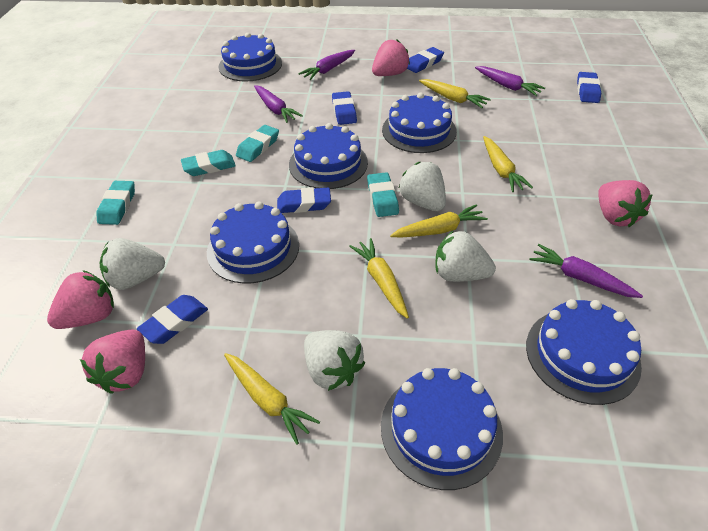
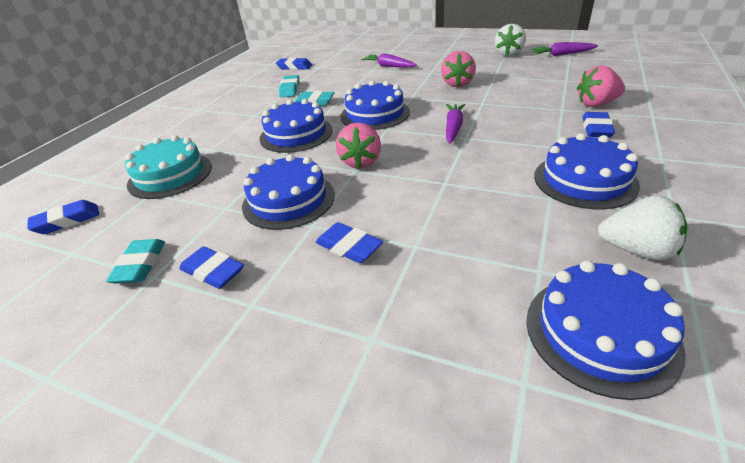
blue cake: [207,202,299,284] [218,33,282,81] [289,123,368,189] [381,368,503,490] [382,93,457,153] [526,299,642,405] = 6 -> [242,154,335,230] [259,99,333,153] [340,81,410,130] [526,261,686,400] [534,133,640,209] = 5
pink strawberry: [47,270,114,329] [80,330,145,394] [372,40,410,76] [598,180,653,227] = 4 -> [336,123,381,168] [441,51,476,87] [577,65,625,107] = 3
purple carrot: [254,85,303,123] [298,50,355,80] [475,66,545,96] [529,244,643,298] = 4 -> [361,53,417,68] [446,104,465,144] [531,42,598,56] = 3
turquoise cake: none = 0 -> [125,135,212,199] = 1
turquoise eraser: [96,181,135,225] [181,150,236,176] [236,125,279,162] [367,172,399,217] = 4 -> [106,239,165,284] [279,75,299,97] [295,91,335,106] = 3
white strawberry: [100,238,165,290] [304,330,365,391] [399,162,446,211] [435,230,496,282] = 4 -> [495,24,526,56] [598,195,687,260] = 2
yellow carrot: [224,353,320,445] [349,238,409,319] [390,204,488,237] [419,79,491,108] [483,136,533,192] = 5 -> none = 0

